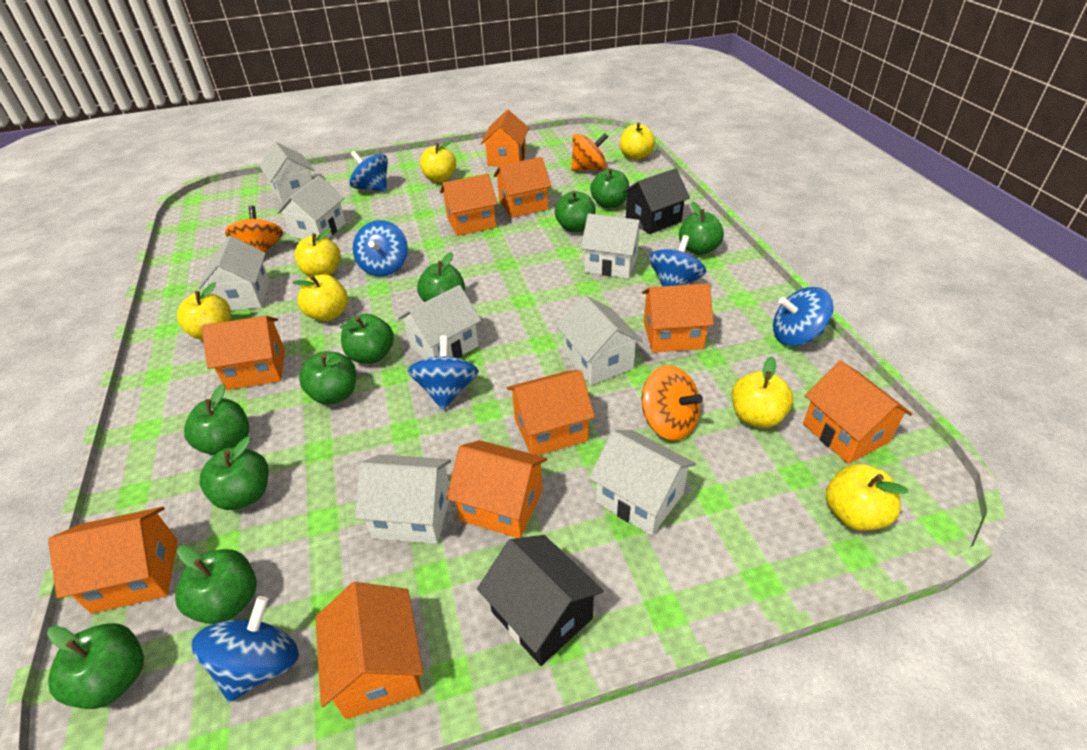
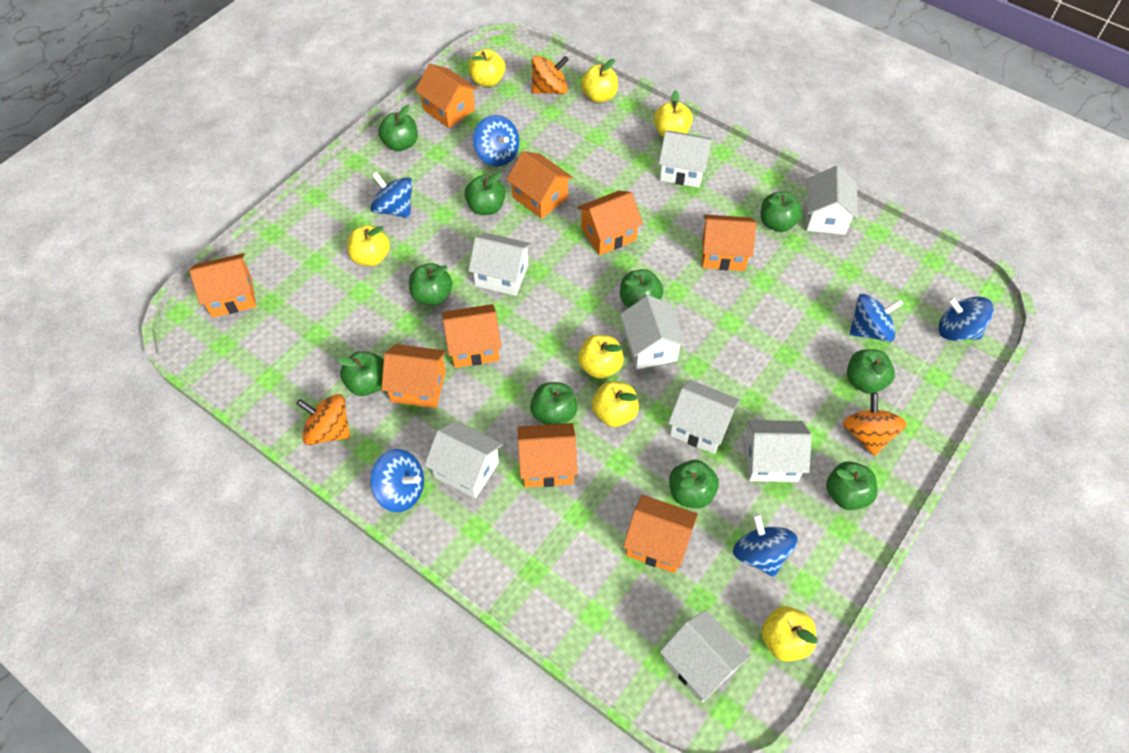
black house: [477,535,604,666] [622,168,690,234] = 2 -> none = 0
orange house: [48,507,178,614] [201,316,285,390] [315,582,423,719] [440,174,498,236] [446,440,547,538] [481,110,529,166] [493,157,551,218] [507,370,595,455] [642,283,714,352] [803,360,912,464] = 10 -> [189,253,256,318] [381,344,446,408] [415,64,478,128] [442,304,501,368] [506,151,573,219] [518,423,578,487] [577,191,643,255] [623,495,698,573] [702,214,756,271] = 9

